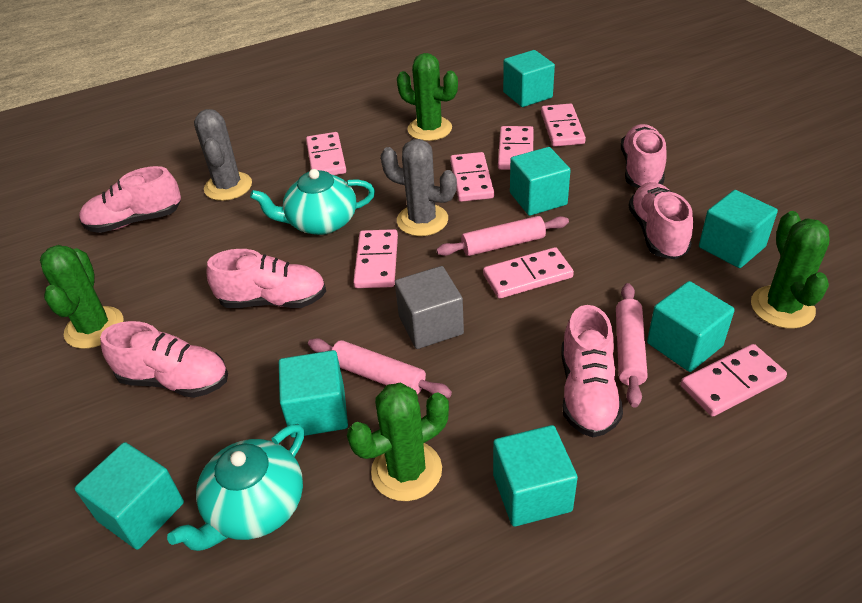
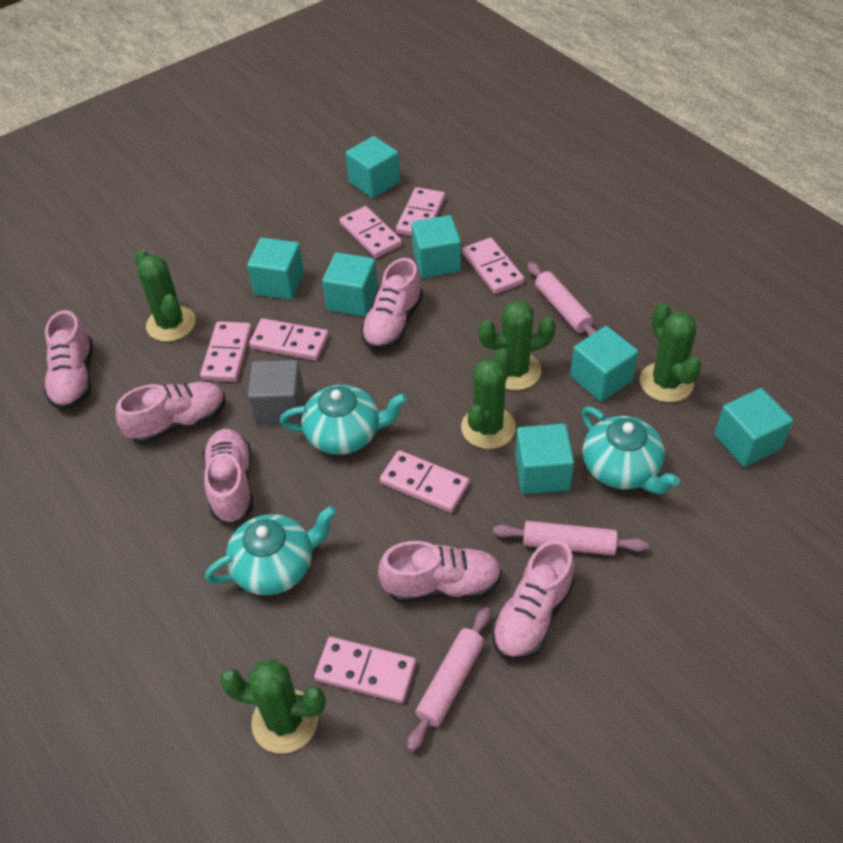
green cactus: [40,245,124,349] [347,382,449,501] [397,53,458,141] [751,211,830,329] = 4 -> [135,250,195,342] [220,659,326,753] [461,348,516,449] [478,300,556,390] [640,303,701,402] = 5
grey cactus: [194,109,252,201] [381,139,457,236] = 2 -> none = 0
turquoise teapot: [167,424,304,551] [250,169,375,235] = 2 -> [205,506,336,595] [280,385,407,455] [582,407,680,494] = 3

